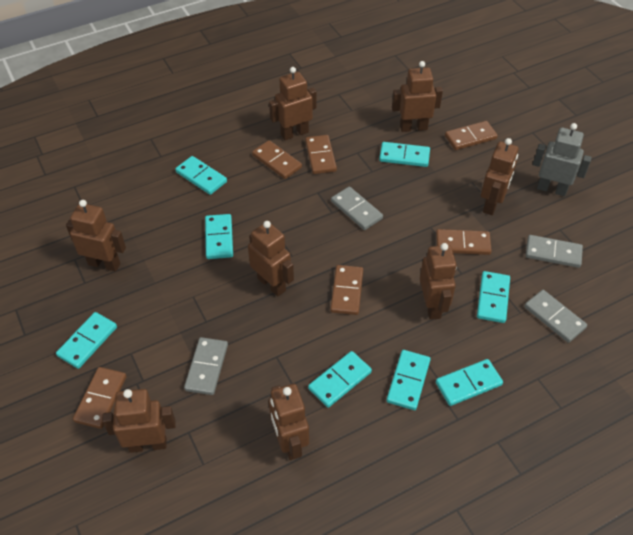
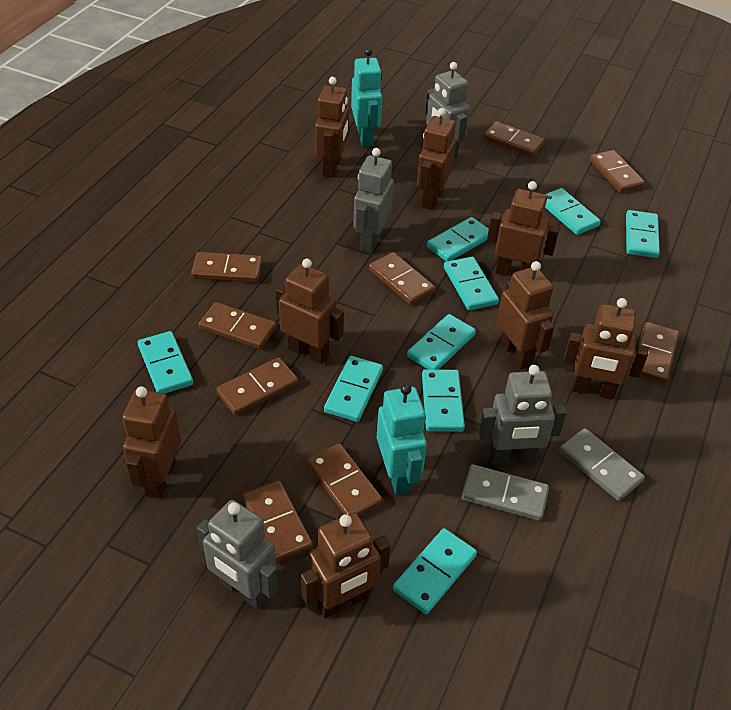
brown domino: [73,367,127,429] [252,140,302,179] [305,135,337,174] [330,265,363,315] [436,229,492,255] [445,121,498,150] = 6 -> [191,252,262,282] [199,302,276,349] [216,357,298,415] [243,480,313,563] [307,443,383,516] [369,252,435,305] [483,121,545,157] [590,150,645,193] [638,322,679,383] = 9
grey domino: [184,337,228,395] [331,187,383,230] [524,290,587,343] [526,235,583,268] = 4 -> [462,464,549,521] [559,428,645,501] = 2
grey robot: [533,123,592,196] = 1 -> [197,500,278,609] [353,148,394,252] [426,62,470,159] [479,365,567,463] = 4
turquoise domino: [56,312,117,369] [175,156,227,195] [205,214,233,259] [308,351,372,408] [379,142,430,167] [387,350,431,410] [436,359,503,406] [477,271,510,323] = 8 -> [138,331,193,394] [324,356,383,422] [393,528,477,614] [407,314,476,369] [422,369,465,432] [427,217,489,262] [444,257,499,310] [545,188,601,235] [626,210,660,258] = 9
turquoise robot: none = 0 -> [351,48,382,147] [377,384,427,495] = 2

